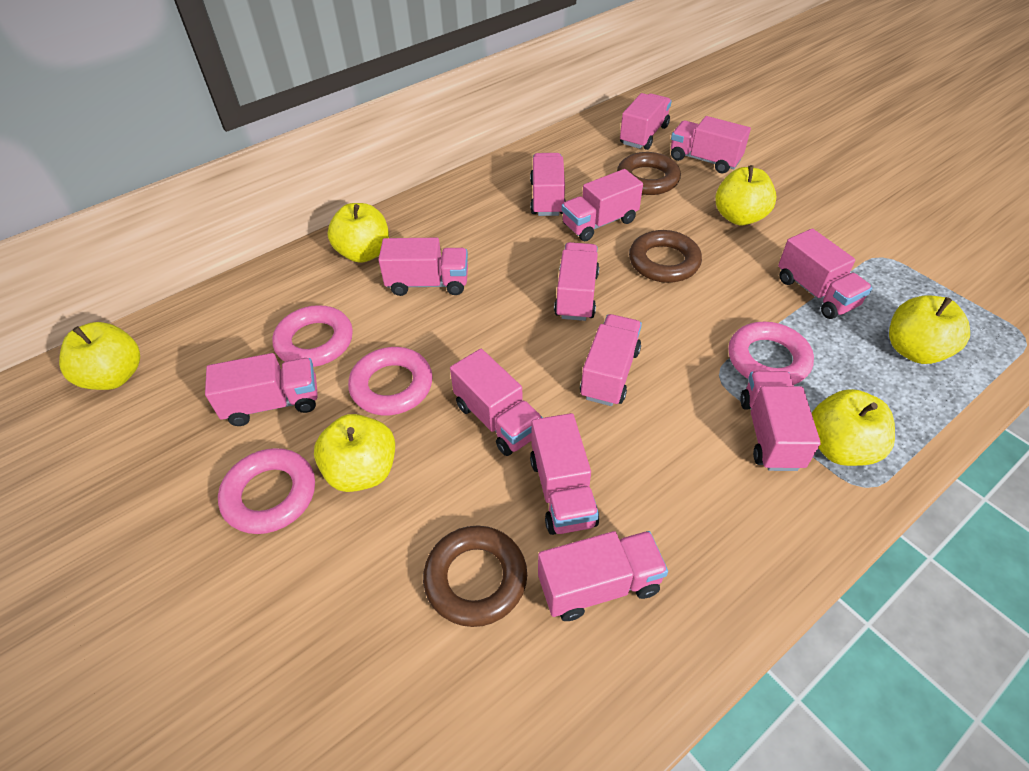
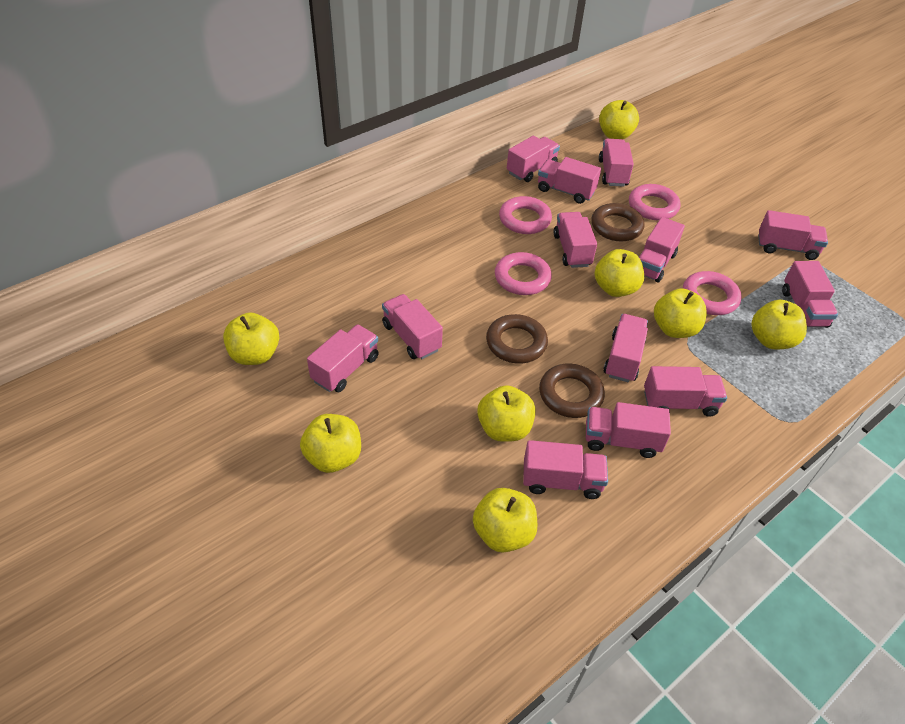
yellow apple: [59,322,140,390] [314,414,395,492] [328,203,389,263] [715,165,776,225] [812,389,895,466] [889,296,970,364] = 6 -> [223,312,279,365] [300,414,361,473] [473,488,538,553] [477,385,535,442] [595,249,644,297] [599,100,639,139] [654,288,707,338] [751,300,807,349] = 8

